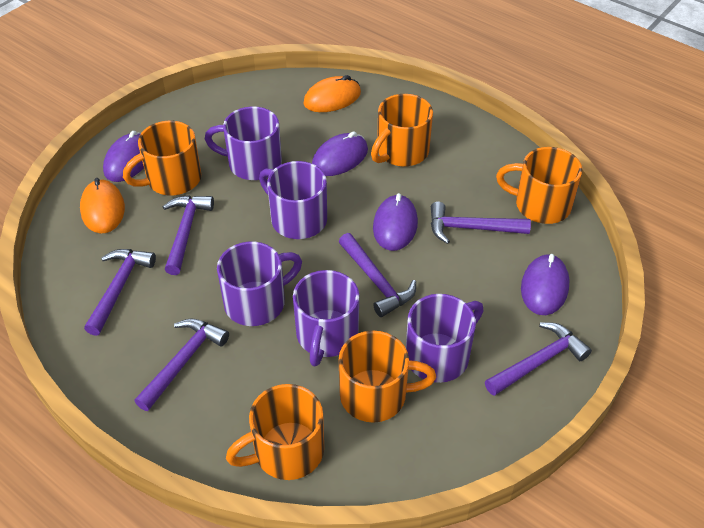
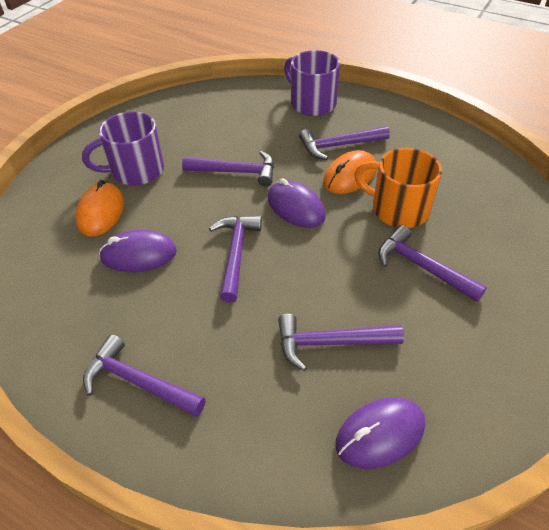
orange mug: [123,121,201,195] [226,384,324,480] [339,331,436,423] [371,94,433,167] [496,147,582,224] = 5 -> [354,148,442,228] = 1
purple mouse: [103,131,144,182] [312,131,368,176] [373,193,418,251] [521,254,569,315] = 4 -> [99,230,177,272] [268,178,326,228] [336,397,425,469] = 3
purple mug: [205,106,282,180] [217,242,302,326] [259,161,327,239] [293,270,359,366] [406,294,484,383] = 5 -> [82,112,164,186] [284,50,340,116] = 2

